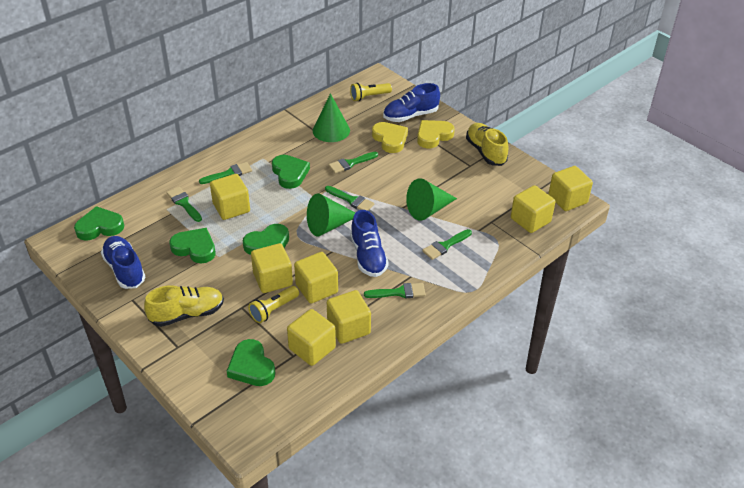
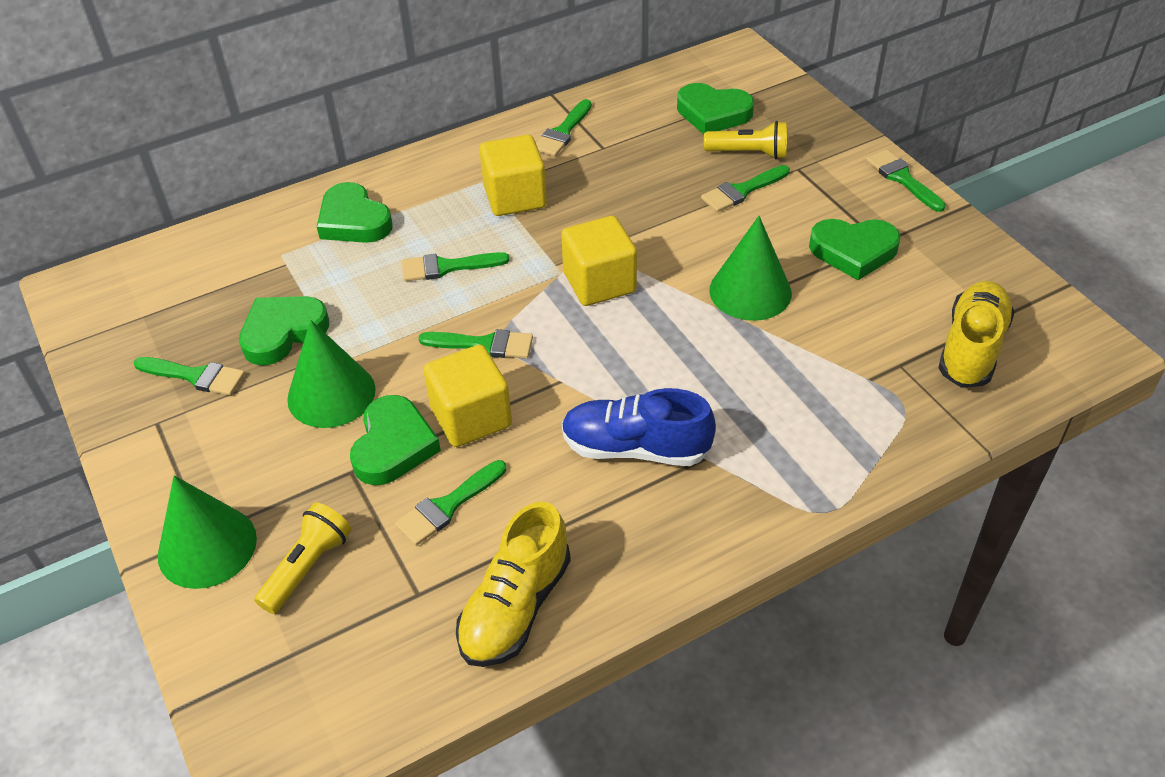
blue shoe: [101,236,146,289] [350,210,389,277] [383,83,440,122] = 3 -> [562,388,716,466] = 1
green brush: [167,187,202,222] [199,162,252,184] [325,186,374,211] [328,152,378,174] [364,283,426,298] [422,229,472,260] = 6 -> [134,357,245,396] [395,460,507,546] [402,252,509,281] [418,329,533,359] [536,99,592,156] [701,165,790,212] [866,149,946,212] = 7
yellow cube: [210,174,250,220] [251,243,293,293] [287,309,336,366] [294,252,338,303] [327,290,371,344] [511,185,555,233] [548,166,593,211] = 7 -> [423,345,512,447] [479,135,547,216] [561,216,637,306] = 3
yellow heart: [372,122,408,153] [417,120,455,148] = 2 -> none = 0

